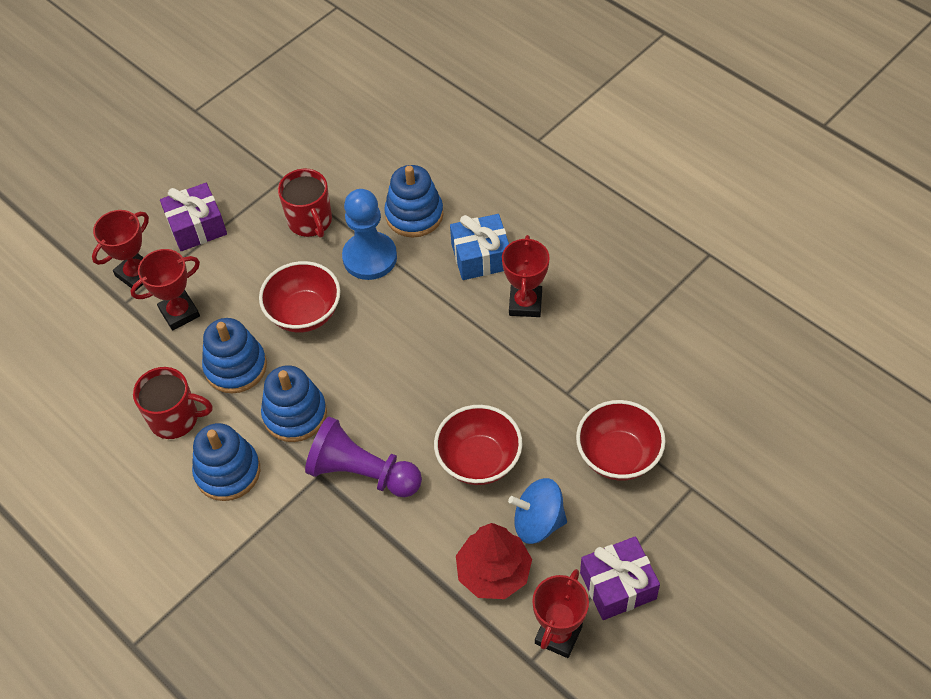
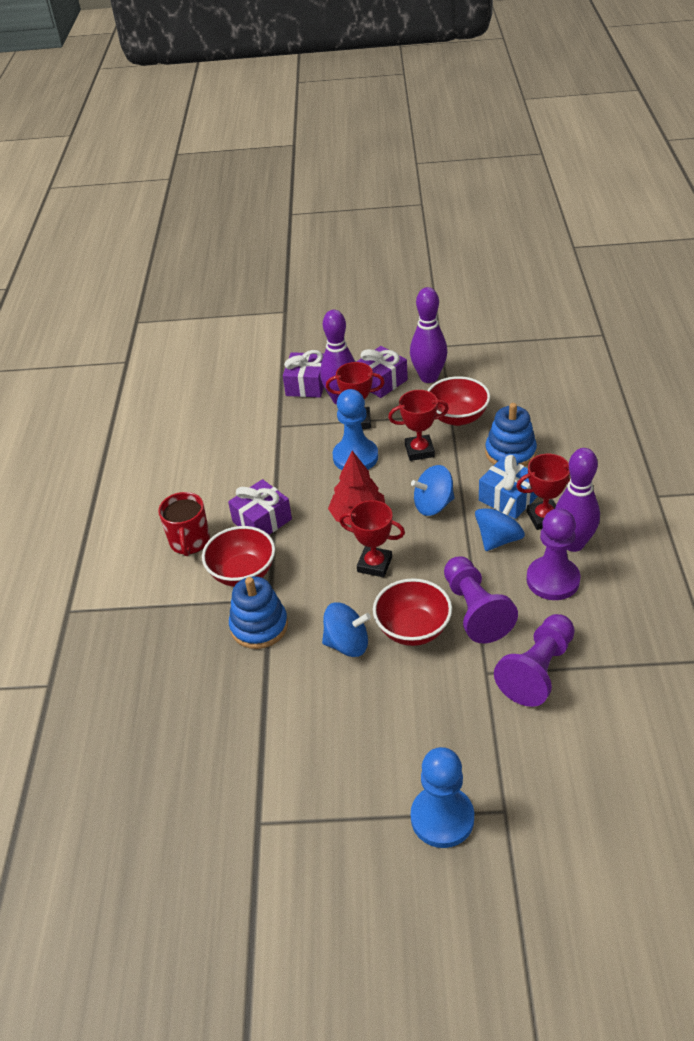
blue pawn: [342,189,397,280] = 1 -> [333,389,378,470] [411,747,474,848] = 2
blue spinning top: [508,478,567,544] = 1 -> [322,602,371,657] [411,465,454,516] [475,497,525,551] = 3
blue stacking toy: [192,423,260,501] [202,318,267,393] [261,365,327,442] [384,165,443,237] = 4 -> [229,576,288,649] [485,403,537,467] = 2
purple bowling pin: none = 0 -> [320,310,355,405] [410,287,448,383] [555,448,600,552] = 3
purple gift: [160,183,227,251] [580,536,660,620] = 2 -> [228,479,292,535] [283,350,324,398] [356,346,408,398] = 3
purple pawn: [305,417,422,497] = 1 -> [444,556,518,643] [494,614,575,707] [526,508,580,600] = 3
red mug: [133,367,212,439] [278,169,332,238] = 2 -> [158,492,210,556] = 1

